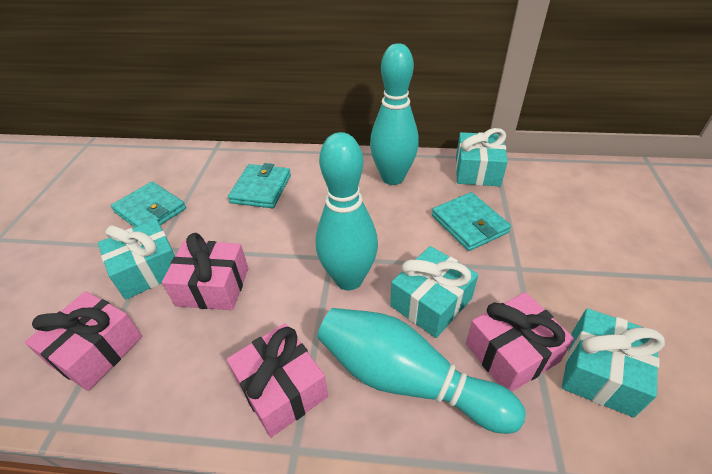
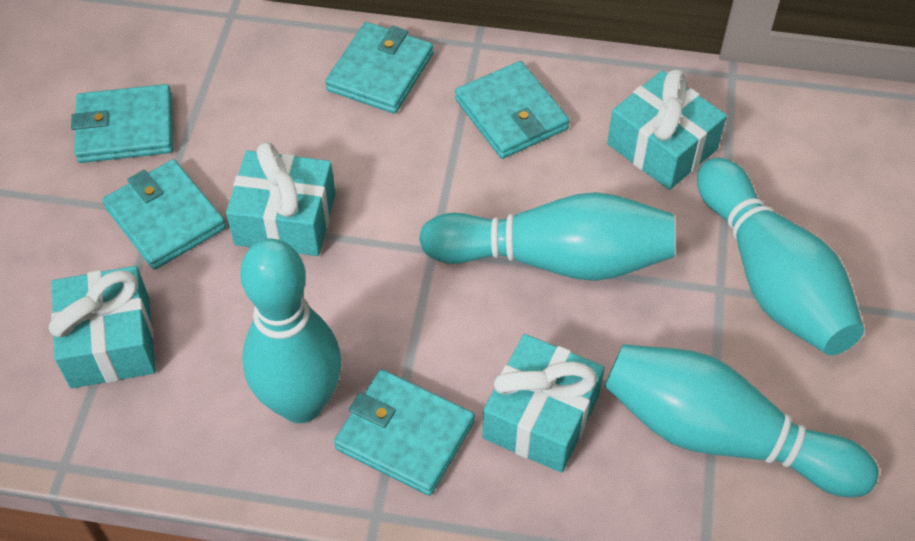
pink gift: [25,291,142,391] [162,233,248,310] [227,323,328,438] [466,292,574,392] = 4 -> none = 0
turquoise bowling pin: [316,132,378,290] [318,308,525,434] [370,43,419,185] = 3 -> [240,239,341,423] [419,192,675,281] [604,344,879,497] [697,157,864,355] = 4
turquoise wallet: [111,182,186,227] [228,163,291,208] [432,192,511,251] = 3 -> [71,84,173,163] [103,160,226,270] [325,22,433,114] [334,369,475,496] [455,61,570,159] = 5

